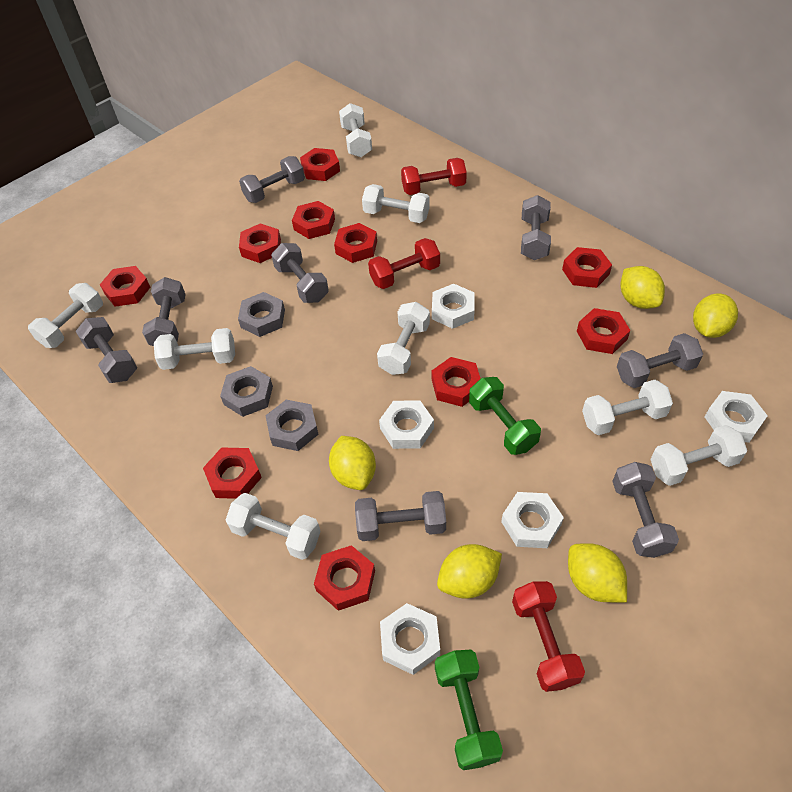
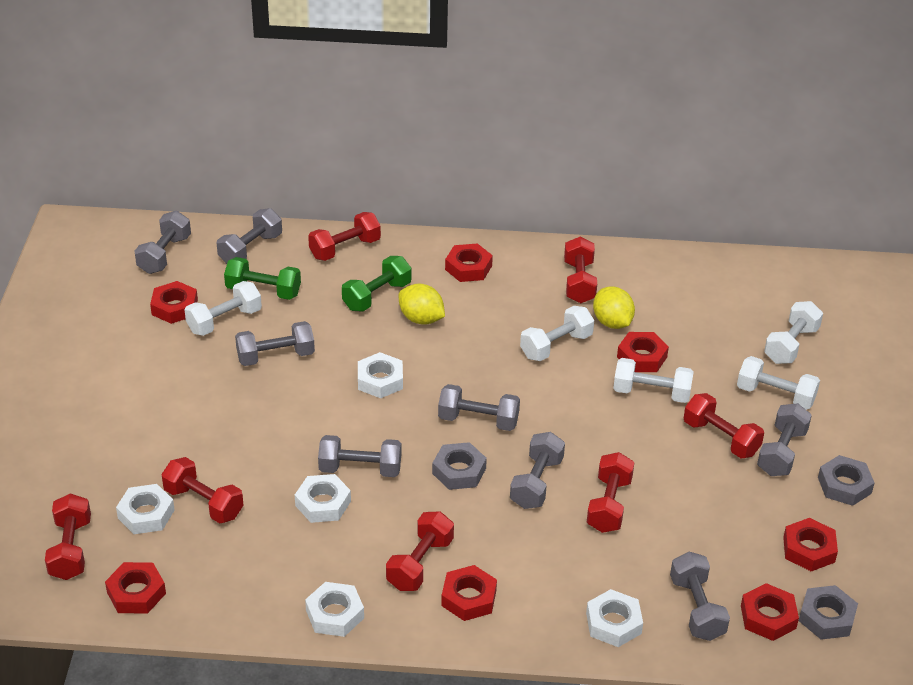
red dumbbell: [368,238,440,289] [401,158,467,195] [512,581,585,692] = 3 -> [45,493,91,580] [161,457,243,523] [308,212,381,261] [386,511,454,591] [564,236,597,303] [587,452,634,533] [684,393,764,458] = 7
red nut: [100,266,150,307] [203,447,262,499] [239,223,281,263] [292,201,335,239] [300,148,340,181] [314,545,375,611] [334,223,377,263] [432,357,481,407] [562,247,612,288] [577,308,630,354] = 10 -> [105,562,166,614] [150,281,198,324] [441,565,497,621] [445,243,493,282] [617,332,669,372] [741,583,799,641] [783,518,838,571] = 7
white dumbbell: [28,283,103,348] [154,328,235,370] [225,493,321,560] [339,103,372,157] [362,184,430,223] [377,302,430,375] [582,380,673,435] [650,425,747,486] = 8 -> [185,281,262,336] [520,306,594,361] [613,358,694,403] [737,356,820,410] [764,301,823,364] = 5
yellow lemon: [329,436,376,490] [437,544,502,599] [568,543,627,603] [620,266,665,309] [693,293,738,338] = 5 -> [399,284,445,325] [593,286,635,329] = 2

